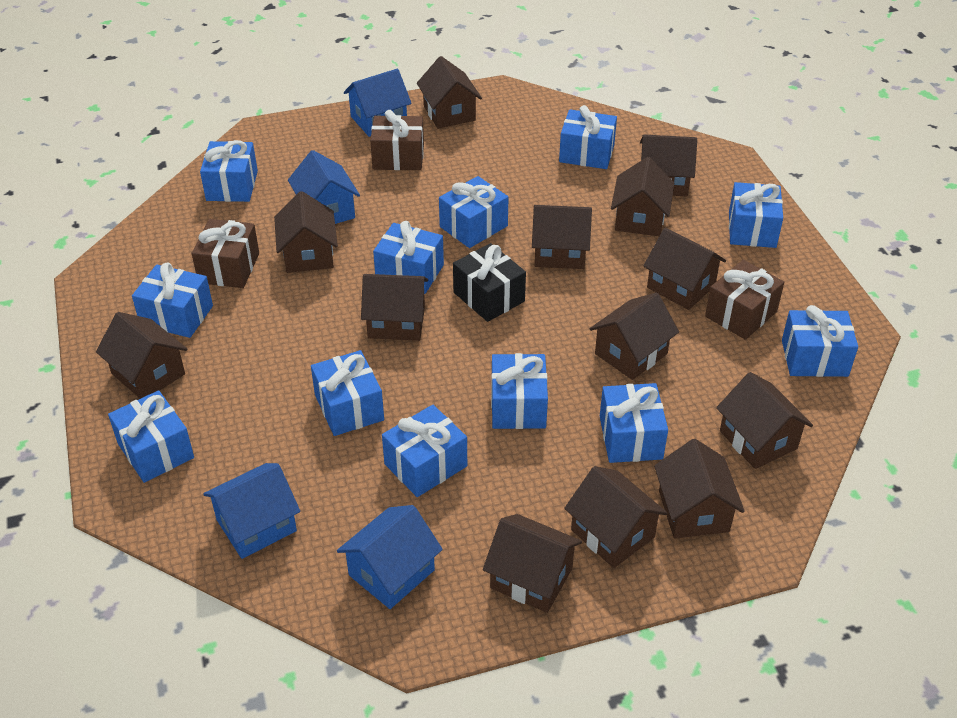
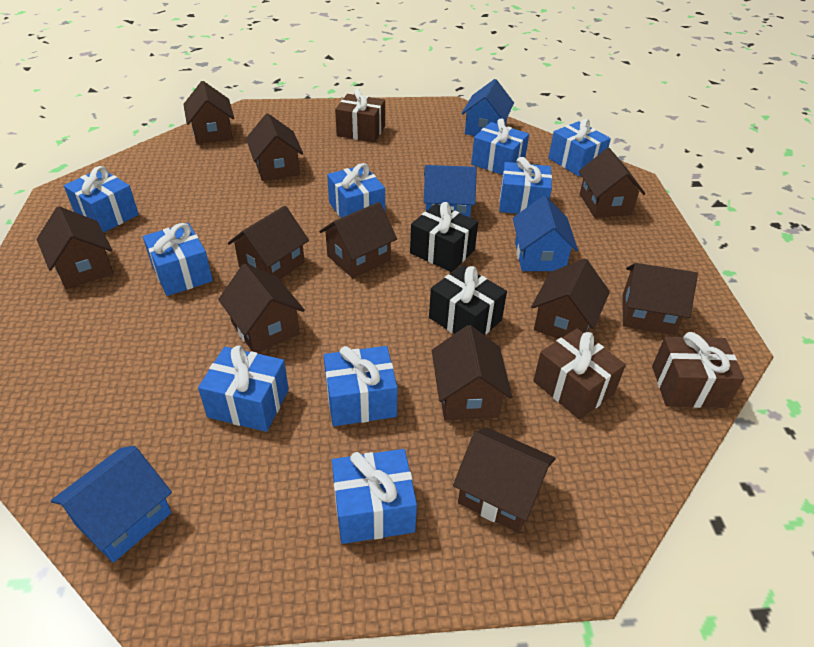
black gift: [453,243,526,322] = 1 -> [410,202,478,272] [429,265,507,335] = 2
blue gift: [108,390,194,483] [132,262,213,338] [200,140,258,202] [311,350,384,436] [373,221,444,294] [382,405,467,497] [439,176,509,248] [491,353,548,429] [559,105,617,169] [600,383,668,463] [729,182,783,248] [782,305,858,377] = 12 -> [64,166,139,233] [143,223,213,296] [198,345,289,432] [324,346,398,426] [327,163,385,218] [332,449,417,544] [471,118,529,175] [499,157,552,214] [548,118,611,177] = 9
brown house: [96,312,187,399] [274,191,338,273] [361,274,428,341] [417,56,482,129] [483,514,582,613] [532,205,592,269] [564,466,668,568] [590,292,679,380] [611,157,674,236] [640,135,697,196] [643,228,726,310] [654,439,745,539] [716,372,813,469] = 13 -> [37,206,113,289] [183,81,234,144] [218,264,305,353] [228,206,309,279] [246,114,303,181] [319,202,397,278] [432,325,512,420] [453,427,555,533] [531,259,610,339] [579,148,645,218] [622,263,698,335] = 11

